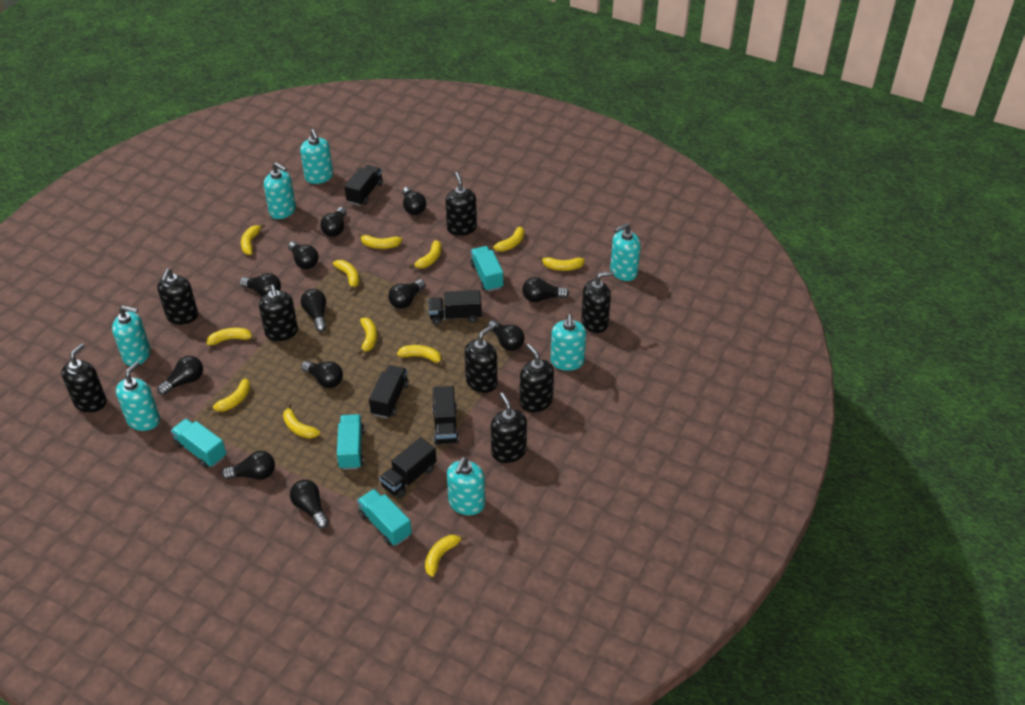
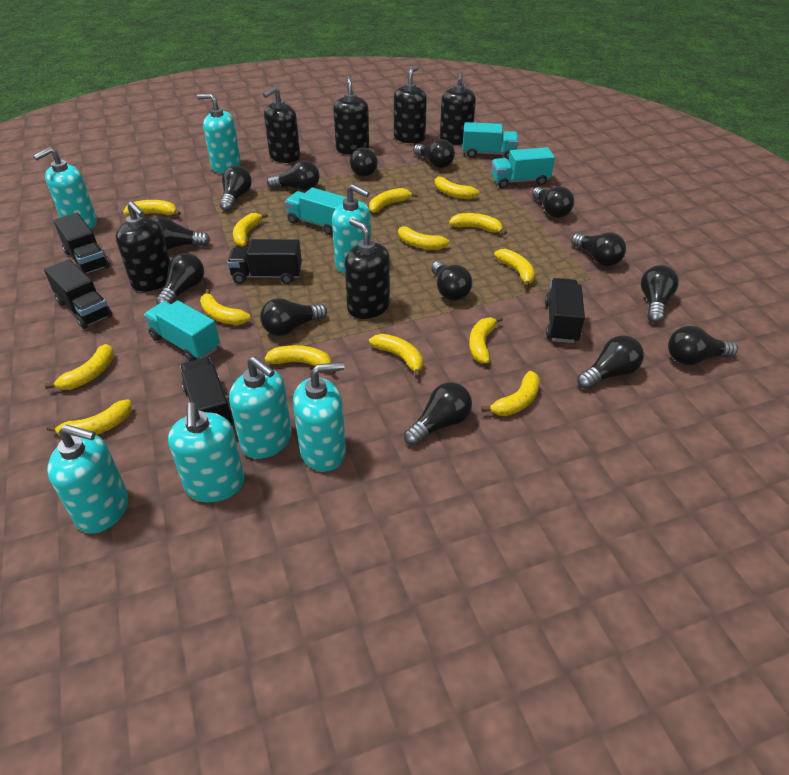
black light bulb: [157,356,203,395] [221,451,275,480] [240,273,281,297] [288,241,319,269] [290,480,329,529] [301,289,327,332] [301,361,343,388] [320,207,346,237] [388,279,426,309] [402,187,426,215] [488,320,525,351] [522,277,569,302] = 12 -> [153,217,210,250] [156,253,204,305] [220,165,252,211] [260,298,327,336] [267,160,320,190] [350,148,378,177] [404,382,472,446] [413,139,455,168] [431,261,472,301] [532,186,574,218] [571,233,626,266] [577,335,644,389] [641,265,679,323] [668,326,738,365] = 14
black soap dispenser: [61,344,107,413] [157,269,198,325] [259,285,298,341] [445,172,477,236] [465,325,498,393] [491,393,527,463] [520,344,554,413] [581,271,614,333] = 8 -> [116,201,170,292] [263,86,300,163] [333,75,369,155] [345,219,390,319] [394,66,427,143] [440,71,476,145] = 6
yellow banana: [206,328,257,345] [207,379,251,412] [241,224,265,255] [283,404,320,439] [333,260,359,292] [358,233,402,249] [358,318,377,355] [397,345,444,366] [409,240,442,268] [425,535,467,577] [488,227,524,252] [538,256,585,271] = 12 -> [45,344,114,390] [47,399,132,436] [123,200,181,216] [200,289,251,325] [233,213,268,247] [264,345,336,374] [369,188,418,213] [369,334,423,378] [397,223,449,250] [434,174,479,199] [449,213,507,235] [469,316,503,363] [481,371,540,416] [494,249,535,288] = 14

